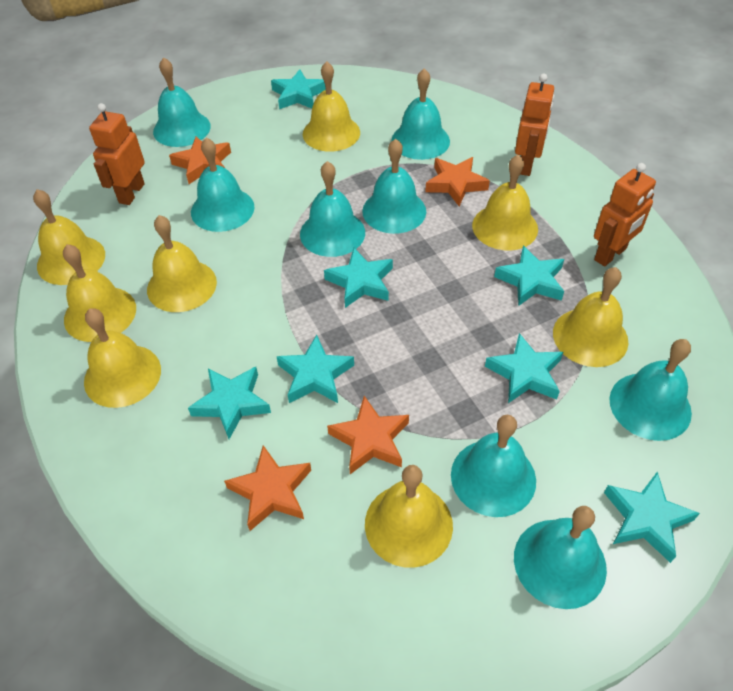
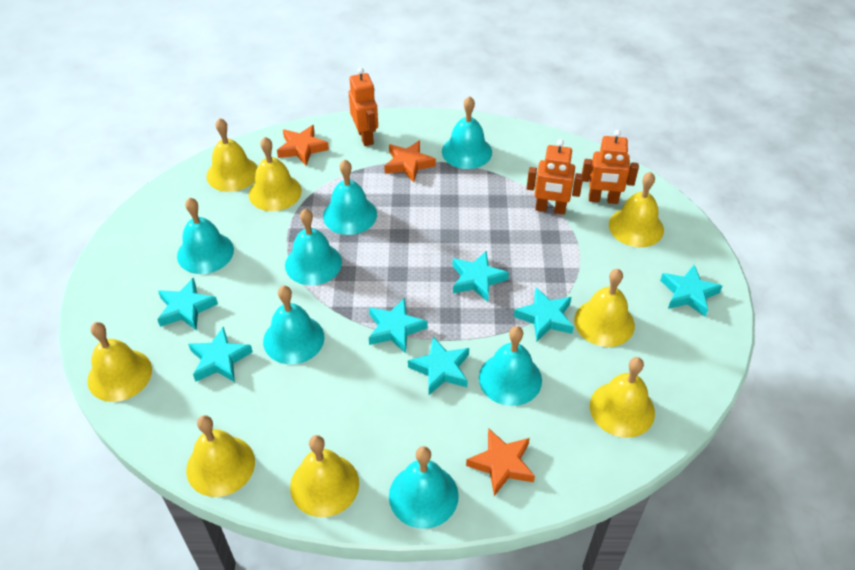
orange star: [169,137,231,184] [224,445,311,531] [327,396,409,474] [425,157,490,206] = 4 -> [277,125,329,166] [384,140,436,182] [466,429,535,496] = 3
turquoise bell: [153,57,211,147] [191,138,255,232] [300,161,365,257] [362,139,426,234] [391,68,450,160] [451,415,536,517] [514,506,607,609] [610,339,692,441] = 8 -> [177,198,234,274] [263,286,325,364] [285,209,342,285] [323,160,377,235] [389,446,459,529] [442,96,492,169] [479,326,542,406] = 7

